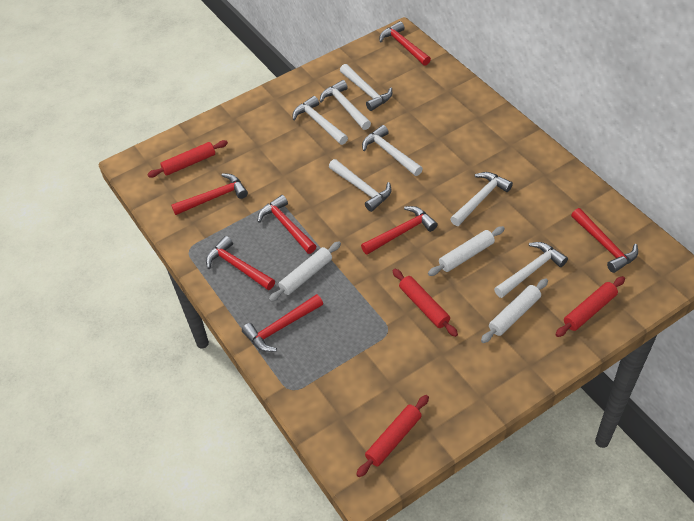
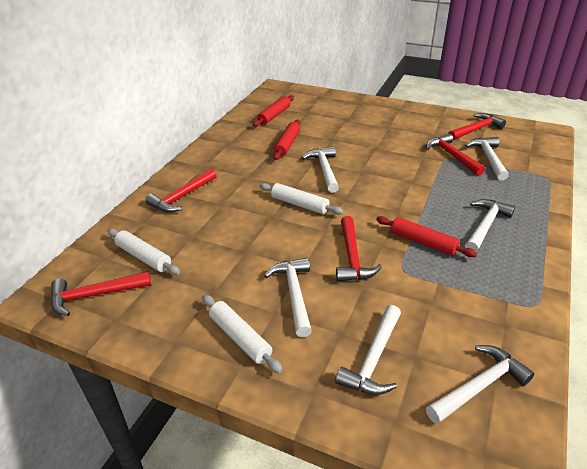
red hammer: [171,173,248,215] [206,236,275,290] [242,294,323,352] [258,195,316,254] [361,206,438,255] [379,21,431,66] [571,208,638,273] = 7 -> [51,271,151,316] [145,169,217,213] [336,216,382,282] [426,133,485,176] [448,113,506,140] = 5
red rolling pin: [147,140,228,178] [356,395,429,477] [392,269,458,337] [555,276,625,337] = 4 -> [253,95,294,127] [273,120,300,160] [376,216,477,257] = 3
white hammer: [293,96,348,145] [320,80,371,130] [329,159,392,212] [340,64,392,111] [362,125,423,176] [450,172,513,226] [494,242,568,298] = 7 -> [264,258,312,337] [302,146,339,193] [335,305,401,395] [426,345,534,424] [465,199,515,252] [466,137,509,181] = 6

